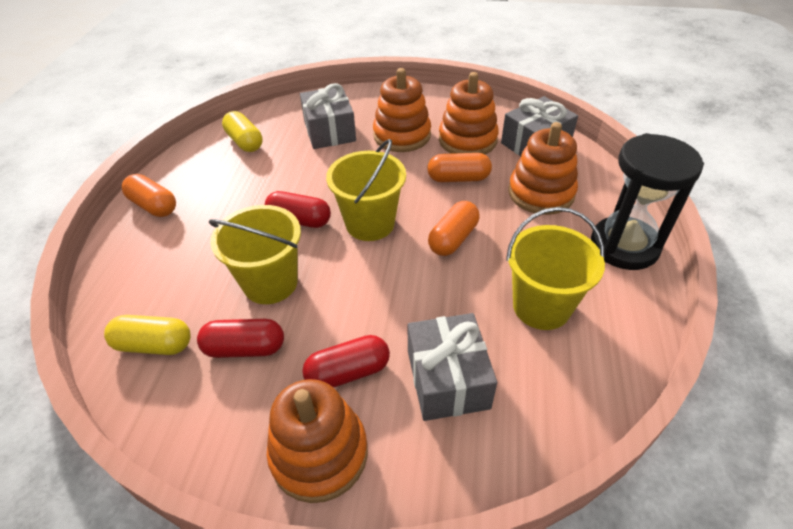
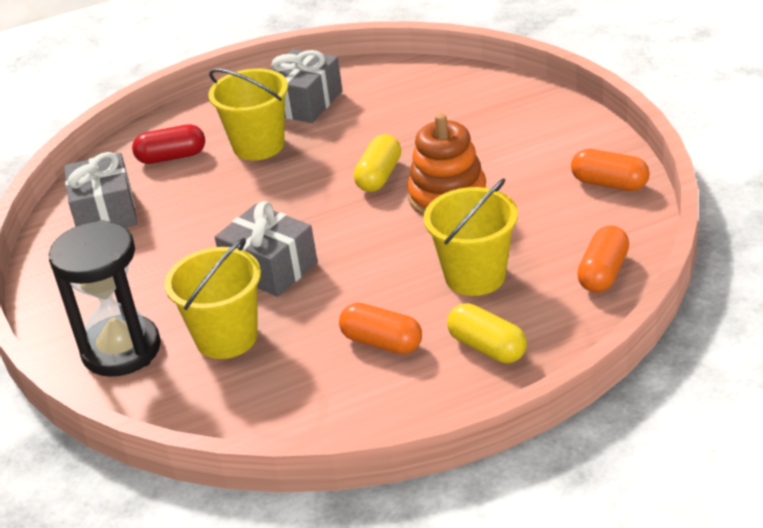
orange stacking toy: [267,379,368,503] [373,68,431,152] [439,72,499,154] [509,122,578,215] = 4 -> [407,113,486,216] = 1
red capsule: [197,319,284,358] [265,191,331,228] [303,335,390,388] = 3 -> [132,124,205,164] = 1

